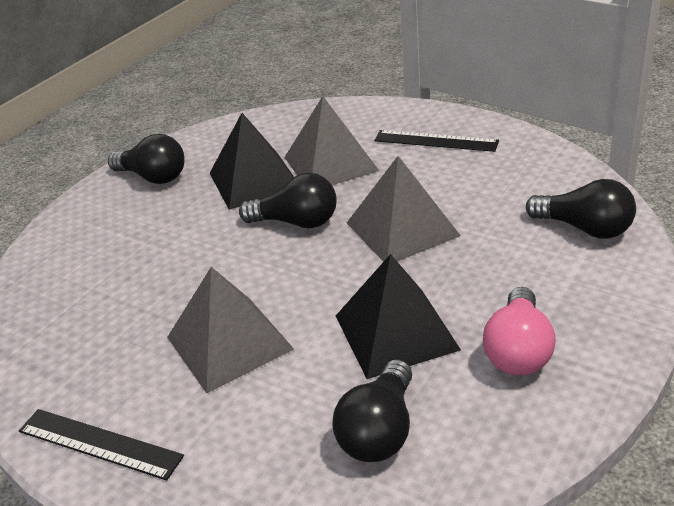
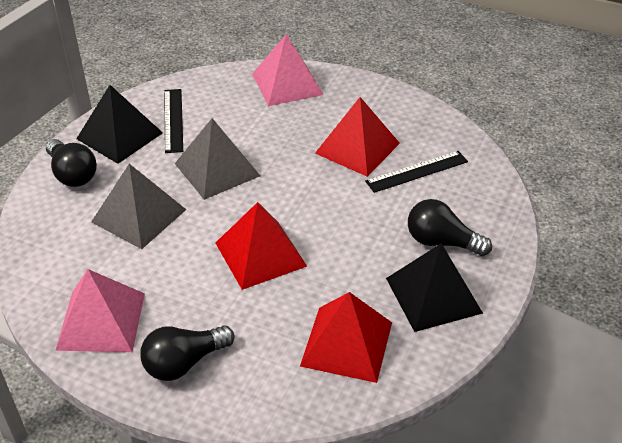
black light bulb: [108,134,185,184] [239,173,337,228] [332,359,412,462] [526,179,636,238] = 4 -> [46,139,97,187] [140,325,235,381] [408,199,492,256] = 3
grey pyramid: [167,267,294,393] [284,96,379,185] [347,156,461,262] = 3 -> [91,164,186,249] [175,118,260,200] = 2
pink light bulb: [483,287,555,375] = 1 -> none = 0
pink pyramid: none = 0 -> [55,269,145,352] [252,34,323,106] = 2
red pyramid: none = 0 -> [215,202,307,290] [300,292,392,383] [315,97,400,177] = 3

